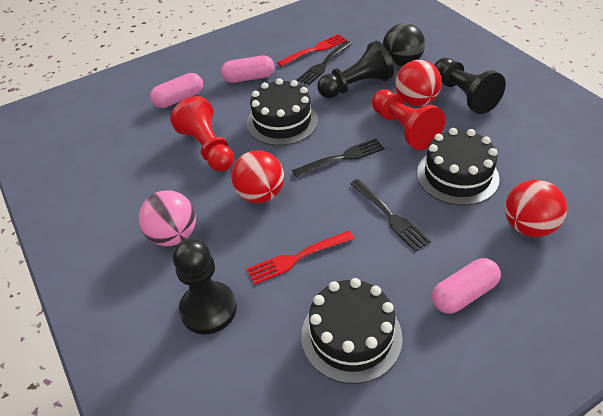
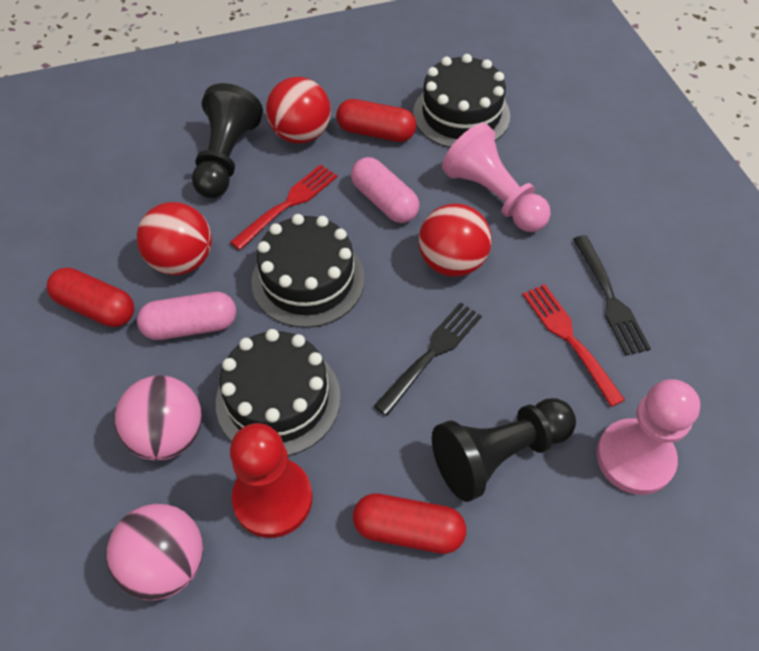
black ball: [383,23,425,67] = 1 -> none = 0
black fork: [292,138,385,177] [297,41,352,85] [351,179,431,252] = 3 -> [374,302,482,416] [573,235,651,356] = 2
black pawn: [173,238,237,334] [317,41,394,98] [434,58,506,114] = 3 -> [192,83,263,198] [432,398,576,502] = 2
pink ball: [139,190,196,246] = 1 -> [107,504,203,601] [115,375,202,460] = 2
pink capsule: [150,73,203,108] [221,55,275,83] [432,258,501,314] = 3 -> [137,292,236,340] [351,157,419,223] = 2
pink pawn: none = 0 -> [442,123,551,232] [596,379,700,495] = 2
red capsule: none = 0 -> [47,267,134,327] [336,99,416,142] [353,493,466,554] = 3
red pawn: [170,96,234,172] [372,89,445,150] = 2 -> [230,423,313,538] = 1

